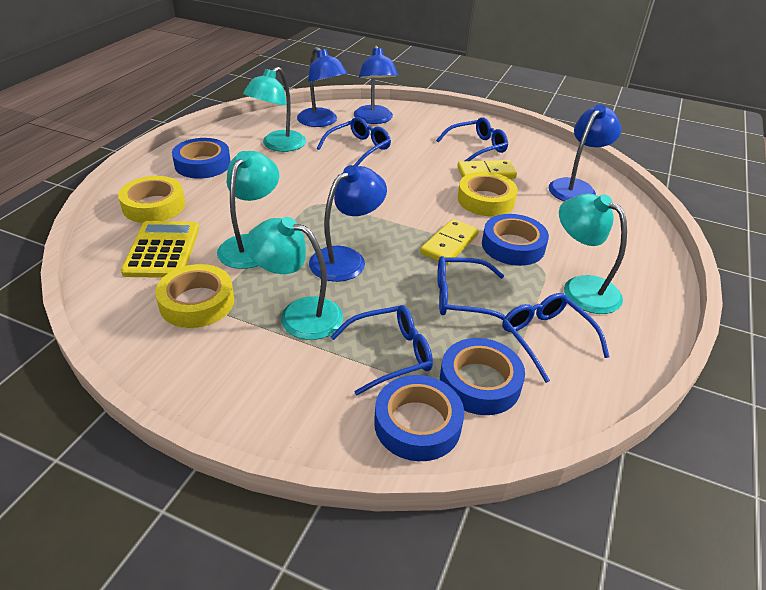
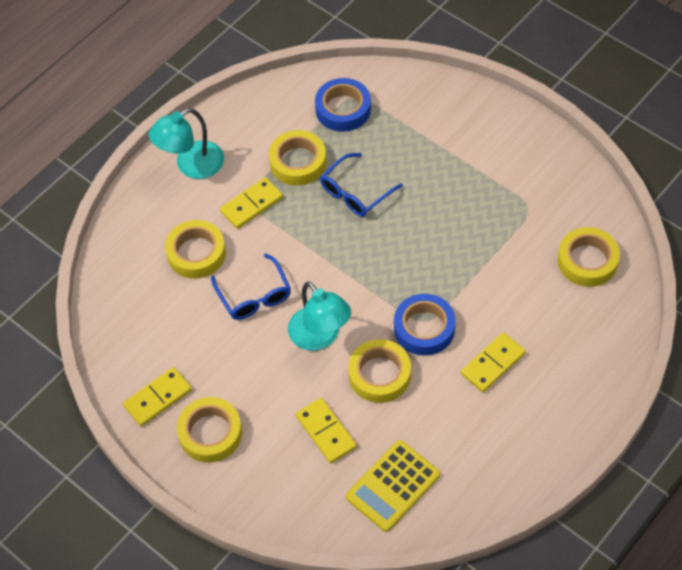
blue glasses: [317,117,391,167] [331,305,433,396] [436,117,508,161] [437,256,505,320] [502,293,610,383] = 5 -> [211,253,291,320] [320,153,403,217] = 2
blue lamp: [297,47,347,127] [309,165,387,282] [354,45,398,124] [549,104,622,201] = 4 -> none = 0
blue tape: [172,138,231,179] [374,375,464,461] [440,338,525,415] [482,214,549,266] = 4 -> [315,78,371,132] [394,294,456,356] = 2
turquoise lamp: [217,151,279,269] [243,67,306,152] [245,217,343,340] [559,193,627,314] = 4 -> [149,108,224,179] [288,282,351,351] = 2
yellow domino: [420,219,479,265] [457,160,517,179] = 2 -> [123,367,192,426] [220,177,283,229] [296,398,357,463] [461,332,526,392] = 4
yellow tape: [118,176,185,223] [155,264,234,328] [458,172,518,216] = 3 -> [165,220,226,279] [177,397,242,463] [269,130,326,186] [348,339,411,403] [558,227,620,287] = 5

